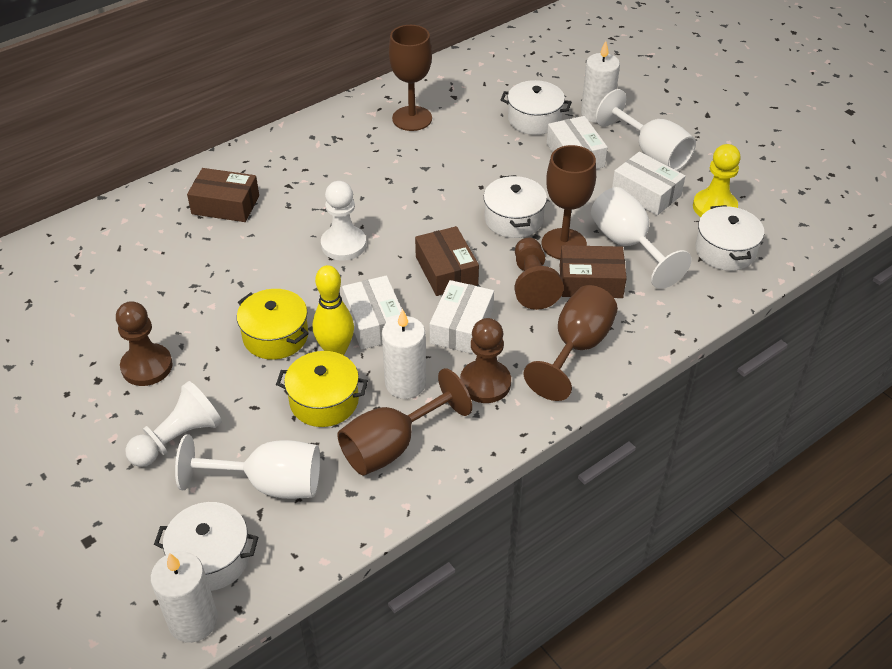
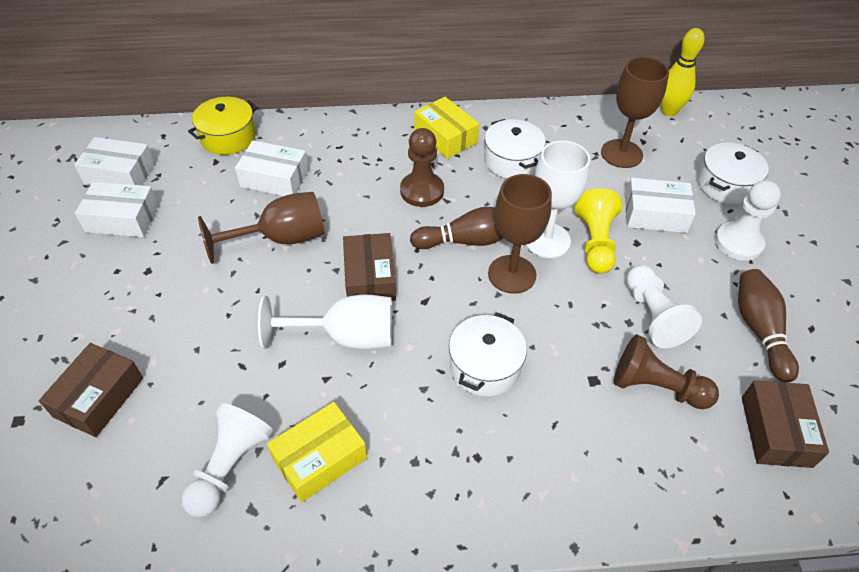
brown bowling pin: none = 0 -> [410,207,503,249] [738,269,799,383] = 2
brown goblet: [337,368,472,476] [389,25,432,131] [523,285,618,401] [542,145,596,259] = 4 -> [198,192,324,264] [488,174,552,294] [601,57,669,168] = 3
brown pawn: [116,301,173,386] [460,318,511,403] [514,238,564,310] = 3 -> [400,128,444,207] [614,334,719,409] = 2
white candle: [150,551,218,643] [382,309,426,399] [581,41,620,123] = 3 -> none = 0
white goblet: [175,434,320,499] [591,187,692,289] [596,89,696,171] = 3 -> [258,295,392,350] [526,140,590,258] = 2
white pawn: [125,381,222,467] [321,181,366,261] = 2 -> [182,403,274,517] [626,265,702,348] [715,180,781,261] = 3
white pot: [154,502,258,591] [484,175,547,238] [501,80,571,135] [695,205,764,271] = 4 -> [449,313,527,396] [484,119,546,179] [698,143,769,205] = 3
yellow box: none = 0 -> [267,402,367,502] [414,97,479,159] = 2
yellow pot: [237,289,309,360] [276,351,368,427] = 2 -> [188,97,258,155] = 1

